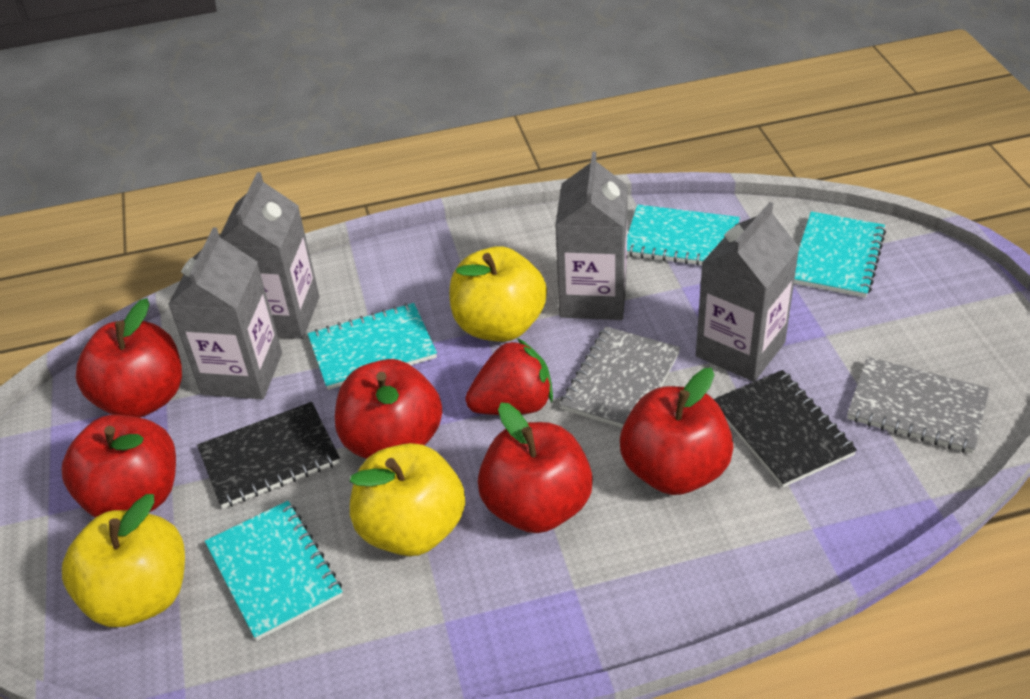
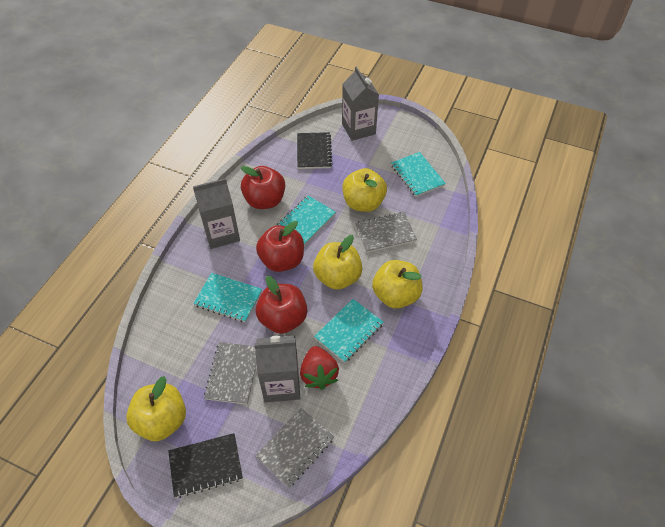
grey carton: [168,228,282,399] [220,172,319,339] [555,152,628,320] [696,202,799,382] = 4 -> [193,178,240,249] [255,336,300,403] [342,67,379,141] = 3
grey notebook: [560,326,680,428] [847,357,990,454] = 2 -> [204,342,257,405] [255,408,334,488] [355,212,417,253] = 3
red apple: [62,415,176,518] [76,298,182,418] [335,359,442,459] [478,403,593,533] [620,368,734,495] = 5 -> [241,166,285,209] [256,221,304,272] [256,276,307,334] = 3
yellow apple: [62,494,185,627] [350,443,465,556] [450,246,547,342] = 3 -> [126,376,186,441] [313,235,362,290] [342,168,387,212] [372,260,423,309] = 4

